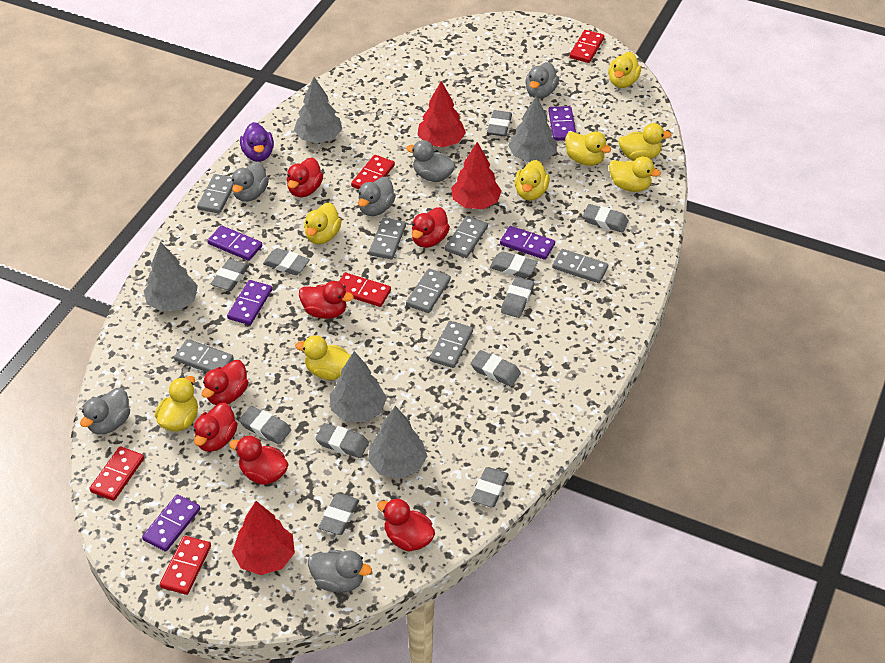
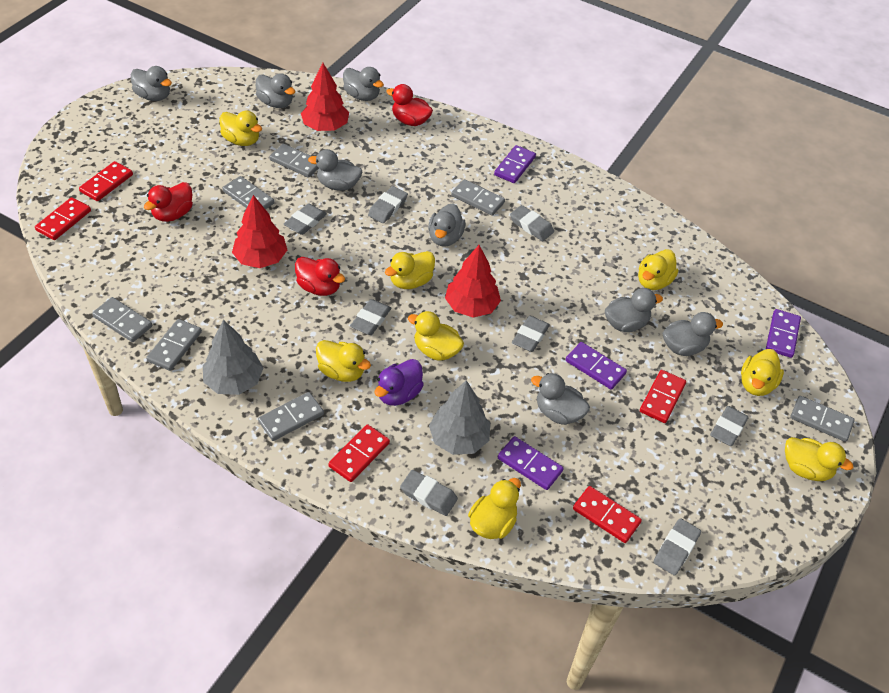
grey duck: [80,388,130,435] [232,162,269,202] [308,550,372,592] [358,177,396,216] [406,140,455,182] [525,62,559,99] = 6 -> [131,66,172,101] [256,73,295,108] [308,149,362,191] [343,67,384,101] [428,203,466,247] [531,373,590,425] [605,288,663,332] [663,312,723,356] = 8
grey eraser: [210,259,249,291] [239,406,291,444] [263,248,310,275] [315,423,369,458] [318,493,359,535] [470,350,521,387] [471,467,509,507] [487,110,512,137] [490,252,538,278] [501,277,534,318] [583,204,629,233] = 11 -> [284,203,327,235] [350,299,391,335] [368,186,408,223] [400,470,458,516] [510,205,554,241] [512,316,550,352] [654,518,701,576] [710,406,749,446] = 8
grey tree: [144,242,198,312] [294,77,342,143] [330,351,387,422] [368,406,427,479] [508,96,557,162] = 5 -> [203,320,263,395] [429,380,490,455] = 2
purple domino: [142,495,200,552] [207,225,262,261] [227,280,272,325] [500,226,555,260] [548,106,576,141] = 5 -> [494,145,536,183] [498,436,564,490] [566,342,627,390] [766,309,801,358] = 4
red duck: [194,403,238,452] [202,360,248,405] [229,436,289,485] [287,157,323,197] [299,281,354,319] [377,498,435,552] [412,207,450,248] = 7 -> [144,182,193,222] [295,257,345,296] [386,84,433,126] = 3

